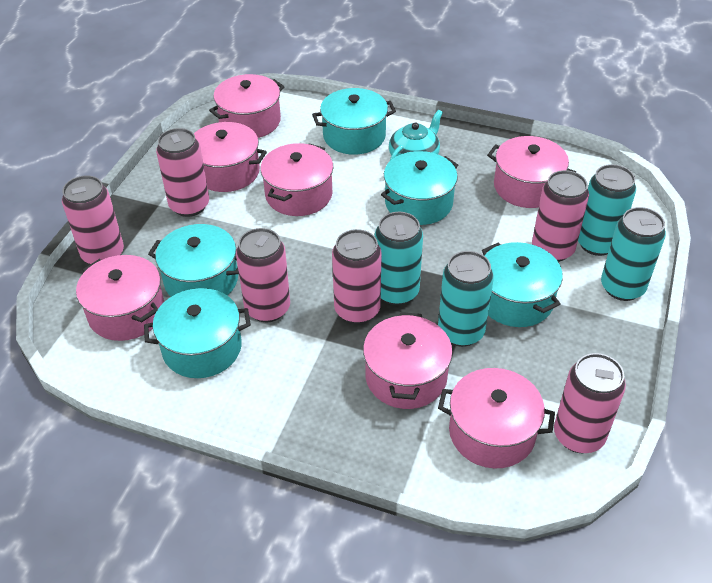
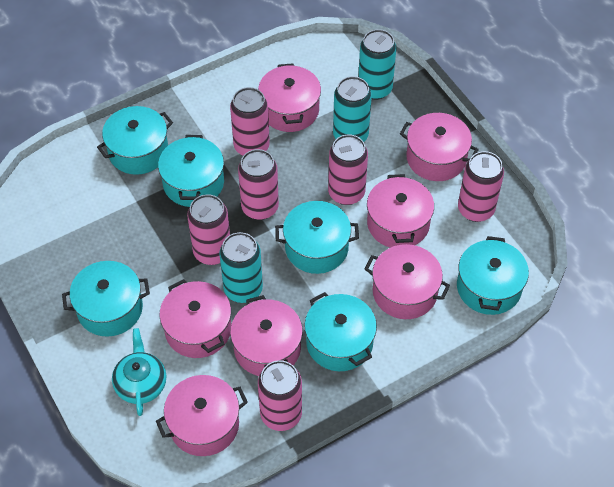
turquoise can: [375,212,423,305] [438,251,494,347] [578,164,636,256] [601,207,666,301] = 4 -> [220,232,263,303] [333,76,372,142] [358,29,396,100] = 3
turquoise pot: [144,288,251,378] [148,224,239,297] [312,88,396,155] [381,151,458,225] [482,242,563,327] = 5 -> [62,261,150,337] [97,106,173,175] [158,135,224,207] [275,201,359,274] [304,292,377,371] [457,236,529,315] = 6

